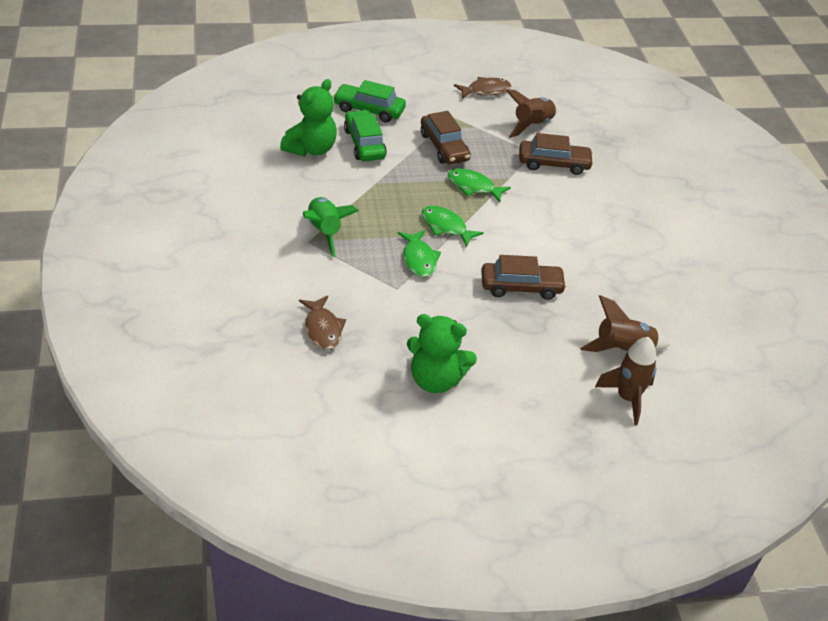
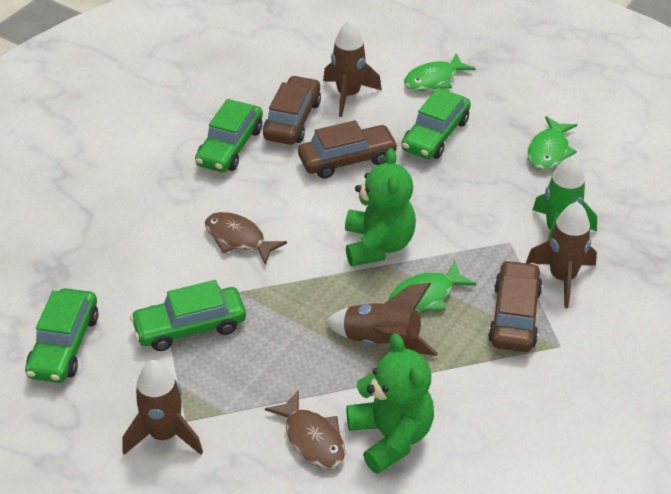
brown rocket: [506,89,558,138] [580,295,669,352] [595,337,657,425] = 3 -> [123,360,203,455] [323,20,382,117] [325,282,438,356] [526,202,597,308] = 4
green car: [333,80,406,123] [344,110,387,161] = 2 -> [25,288,98,383] [130,280,246,351] [195,99,263,172] [401,88,471,159] = 4

